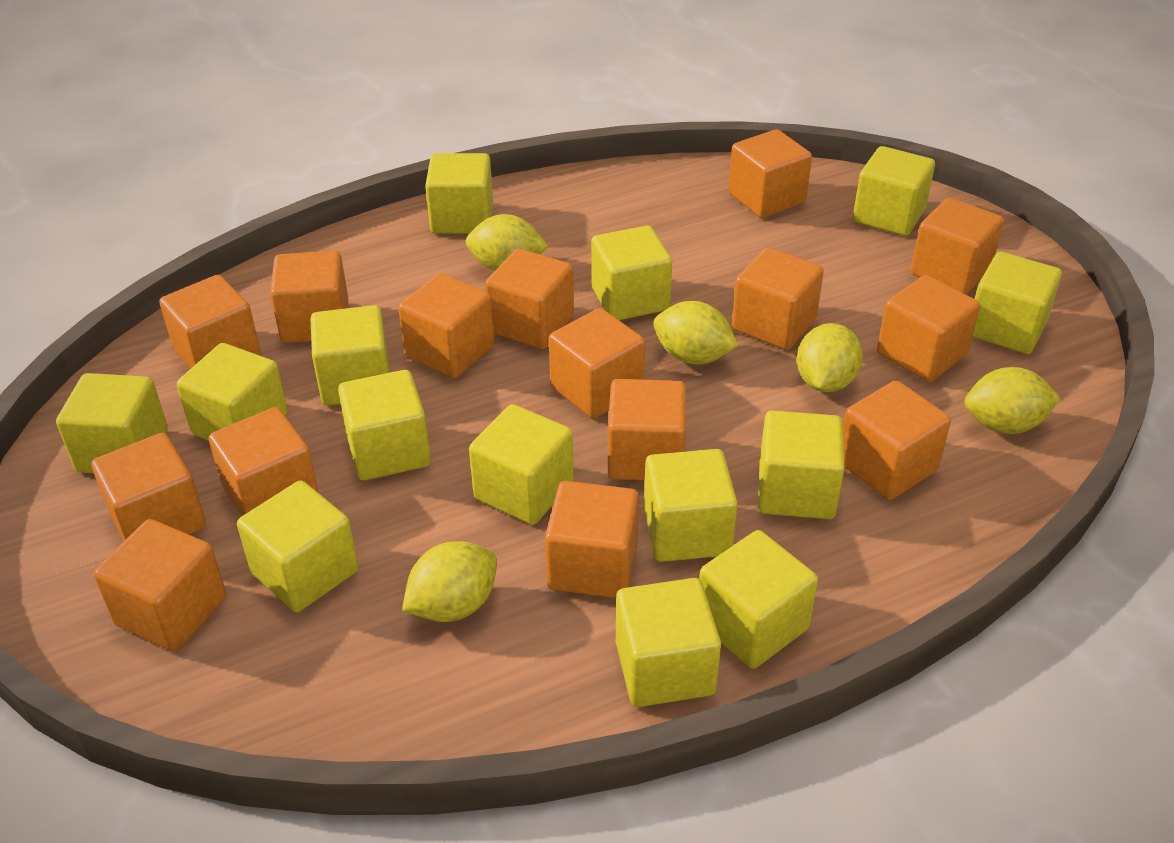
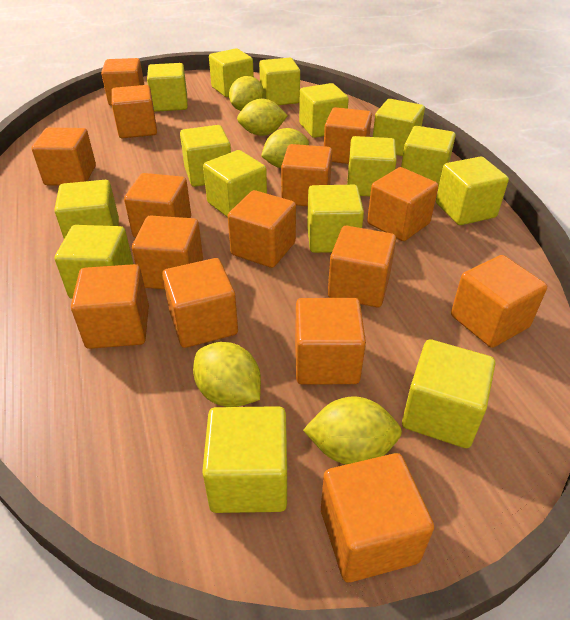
yellow cube: [56,373,168,473] [177,343,288,441] [237,480,358,612] [311,305,390,406] [338,370,431,481] [425,153,493,234] [469,404,574,525] [591,226,672,320] [616,578,721,707] [644,449,738,562] [699,530,818,669] [758,410,845,519] [853,146,935,236] [973,252,1062,354] = 14 -> [54,180,119,239] [55,225,133,299] [147,63,188,112] [180,125,231,187] [202,406,287,513] [203,150,267,217] [209,48,254,97] [259,58,300,105] [299,83,349,138] [307,185,364,253] [347,136,397,197] [373,99,425,156] [401,126,456,188] [402,339,495,448] [436,156,509,225] = 15

